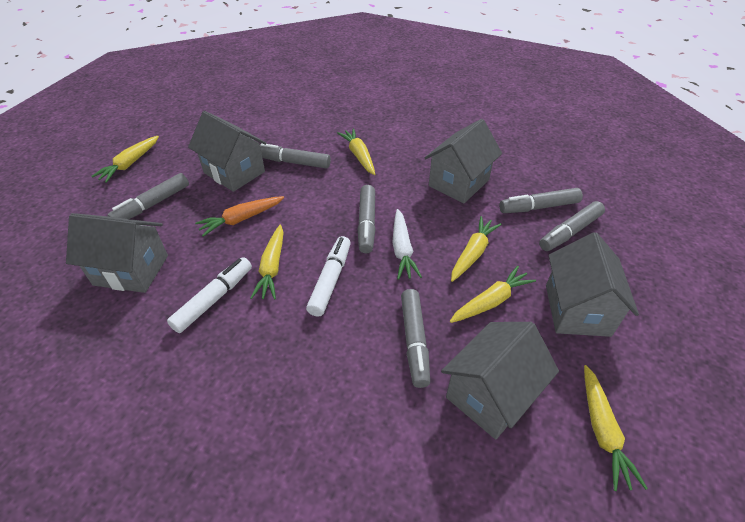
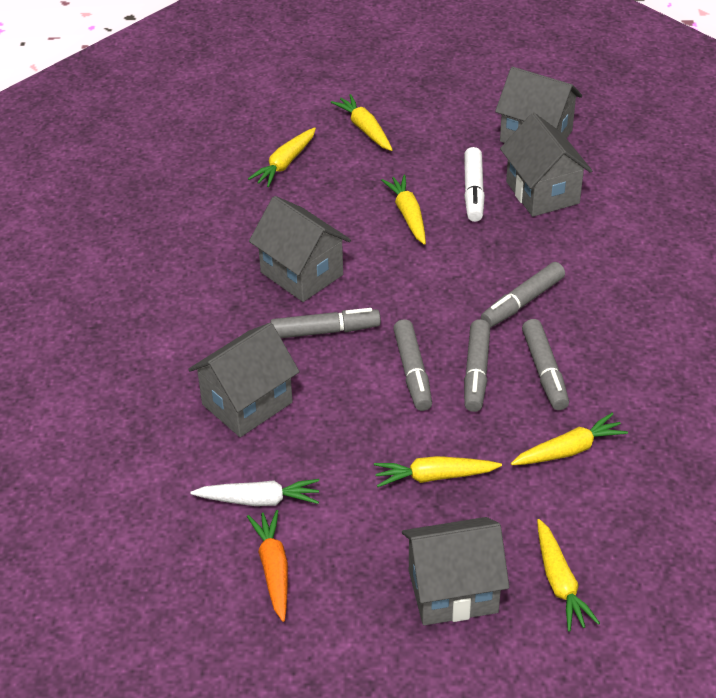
grey marker: [107,173,189,219] [260,143,331,169] [358,185,376,253] [401,289,430,388] [499,188,583,213] [539,201,605,251] = 6 -> [270,308,381,338] [393,319,432,411] [464,319,490,412] [481,262,565,328] [522,319,569,410] = 5
white marker: [167,257,252,333] [306,236,351,317] = 2 -> [464,147,485,222] = 1

